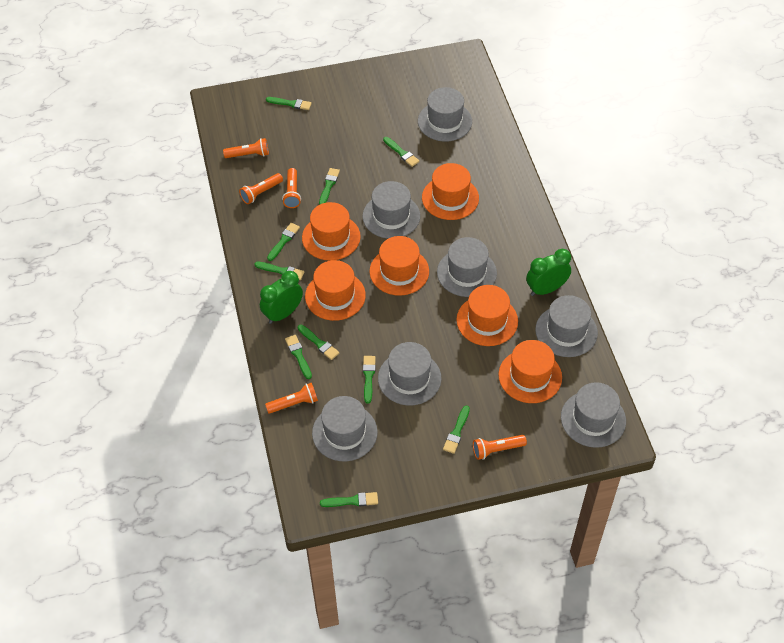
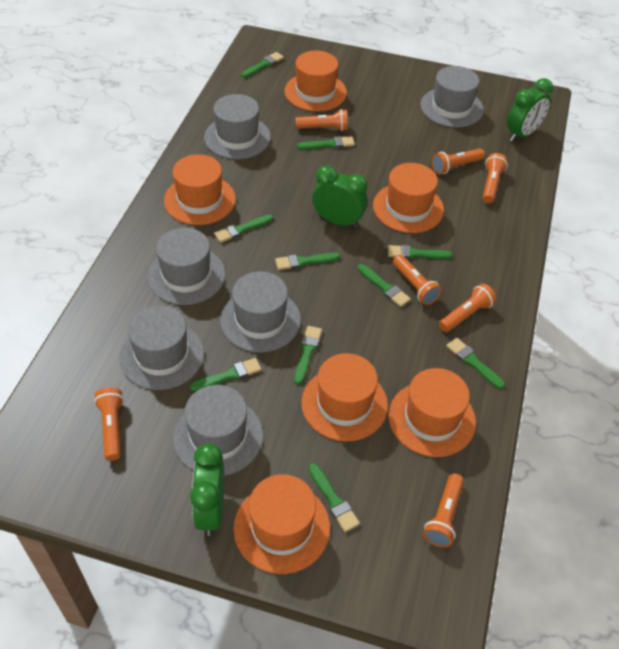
green clock: [260,271,303,324] [526,249,571,296] = 2 -> [190,443,224,536] [312,165,368,228] [507,78,553,142] = 3
grey hat: [312,396,378,461] [362,181,420,239] [378,342,441,406] [418,87,472,142] [437,237,497,297] [535,295,598,357] [561,382,626,448] = 7 -> [119,306,204,390] [147,228,225,305] [173,385,263,476] [204,94,271,159] [220,271,301,353] [420,66,484,128] = 6
orange flashlight: [223,138,269,158] [239,173,283,204] [265,383,318,414] [282,168,301,208] [473,435,527,460] = 5 -> [94,387,124,461] [296,109,348,131] [393,255,442,305] [423,473,464,548] [432,148,485,174] [439,283,497,332] [482,153,508,203] = 7

